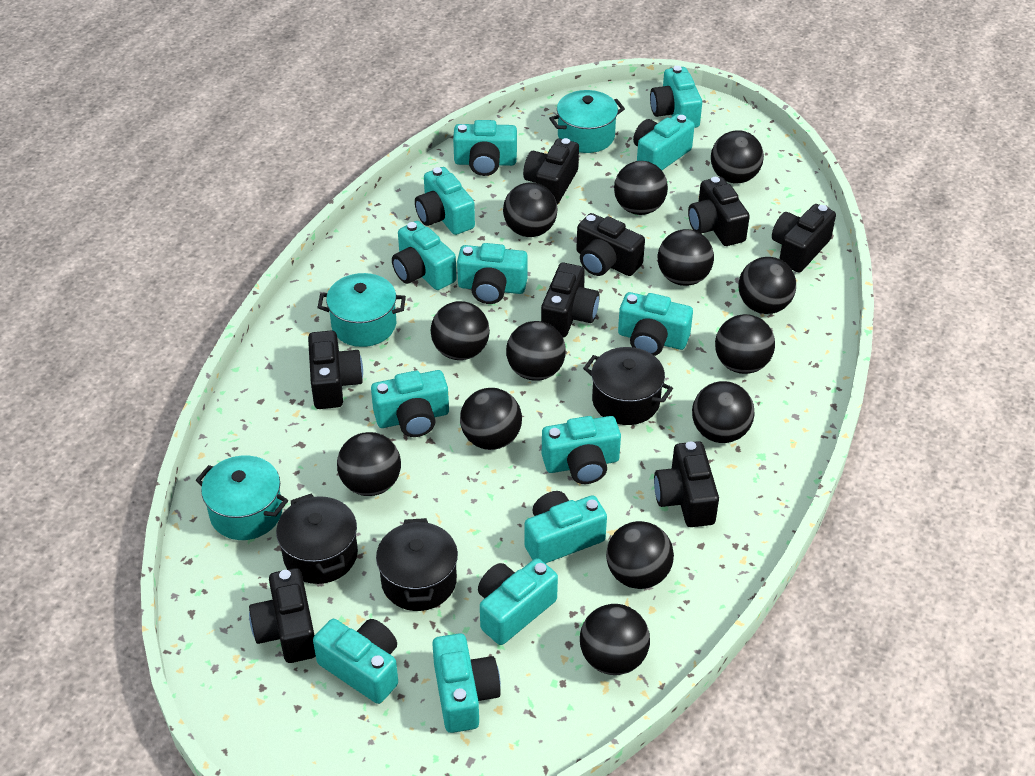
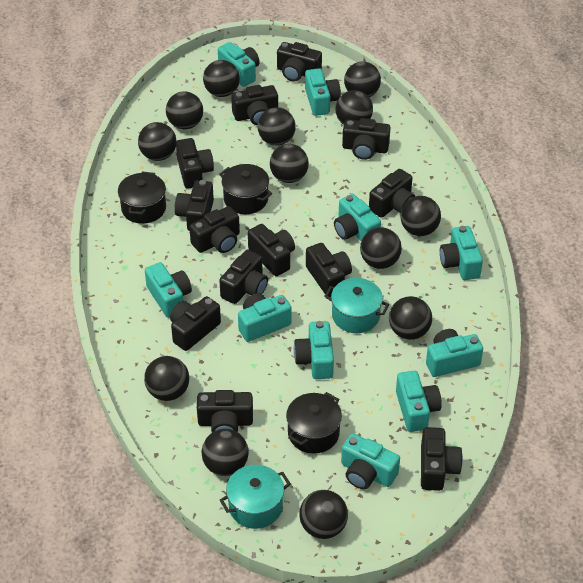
black camera: [249,568,316,663] [308,330,363,409] [523,138,579,205] [541,263,600,337] [576,213,645,276] [654,441,719,527] [688,177,750,246] [772,204,836,273] = 8 -> [170,296,221,351] [175,180,214,231] [176,138,214,189] [189,206,240,253] [197,390,253,433] [219,250,268,304] [231,85,278,125] [248,224,295,276] [277,42,322,81] [306,243,352,297] [342,118,391,160] [369,169,415,218] [421,427,463,491] = 13
turquoise camera: [313,619,398,704] [371,370,449,437] [392,221,457,290] [415,167,475,235] [432,633,501,733] [453,120,517,176] [457,243,528,304] [478,558,558,645] [524,491,607,564] [542,416,621,484] [618,292,693,356] [633,114,695,170] [650,66,702,128] = 13 -> [145,262,192,318] [218,42,260,87] [238,293,292,342] [294,321,334,379] [305,68,341,116] [334,194,381,241] [341,433,400,489] [396,371,442,432] [426,329,483,377] [440,226,483,280] = 10
turquoise pot: [196,455,288,540] [318,273,406,347] [549,90,625,153] = 3 -> [220,465,291,529] [324,278,389,333] = 2

